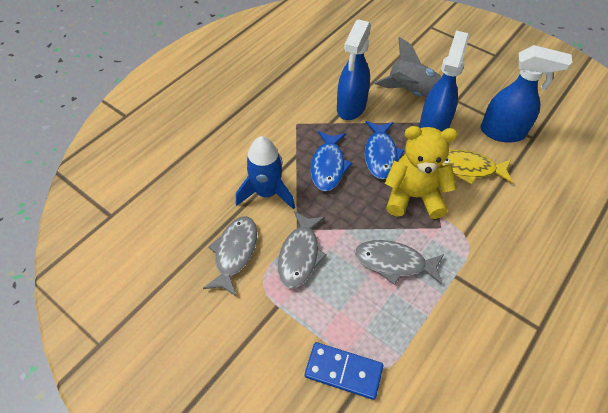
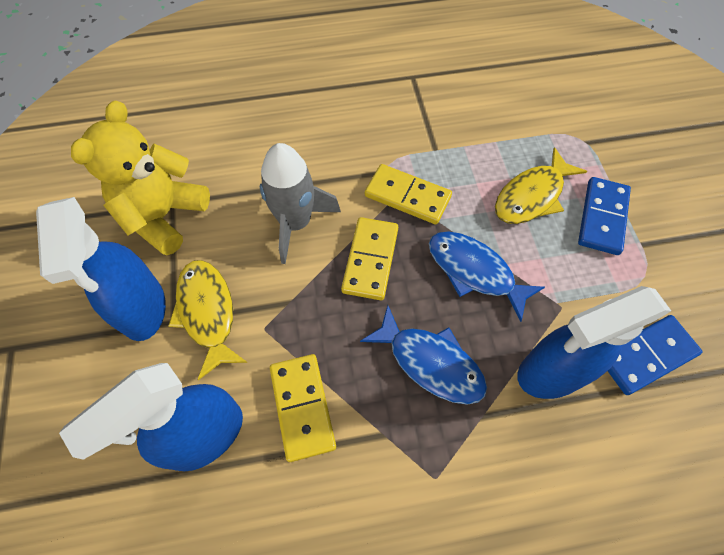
blue domino: [305,342,383,400] = 1 -> [578,177,631,255] [608,315,703,395] = 2
blue rocket: [236,136,295,210] = 1 -> none = 0
grey fish: [203,216,257,297] [278,211,327,289] [355,240,444,285] = 3 -> none = 0
yellow domino: none = 0 -> [270,354,336,462] [341,217,398,300] [365,164,452,224] = 3
yellow fish: [442,150,513,185] = 1 -> [168,260,247,380] [495,147,587,224] = 2

